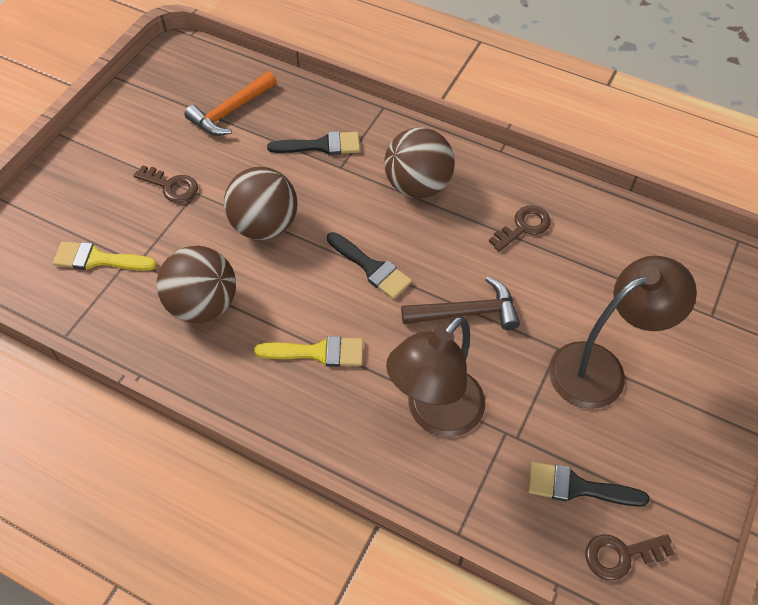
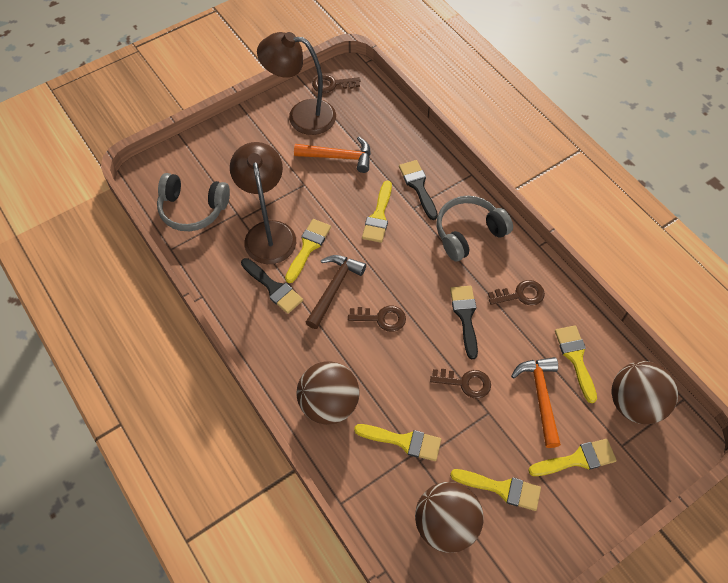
brown key: [133,165,198,203] [489,206,551,252] [585,534,675,580] = 3 -> [312,74,360,93] [348,306,406,332] [430,369,491,399] [488,280,545,305] = 4
grey headphones: none = 0 -> [157,173,230,231] [436,196,513,261] = 2
orange hammer: [184,71,277,136] = 1 -> [294,137,371,173] [511,357,561,448] = 2
yellow brush: [53,241,157,271] [254,336,363,367] = 2 -> [285,219,331,283] [354,424,441,461] [362,181,392,243] [450,469,541,511] [528,439,617,476] [555,325,597,403] = 6

